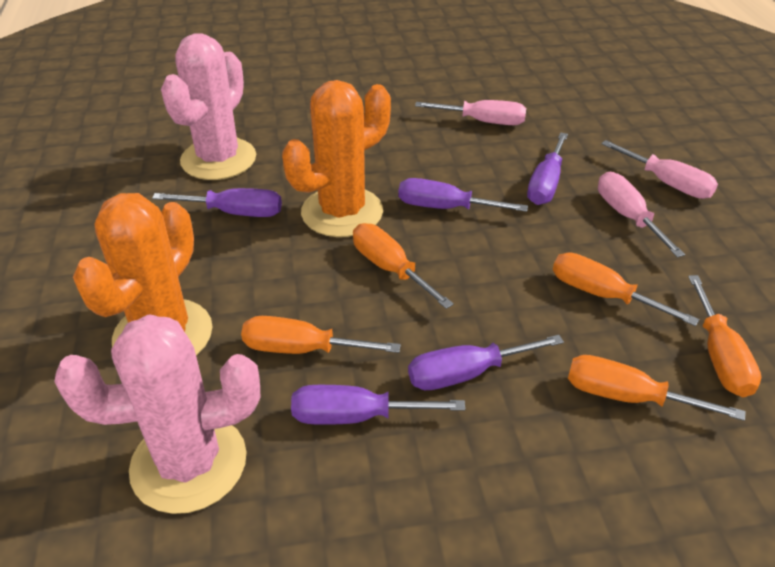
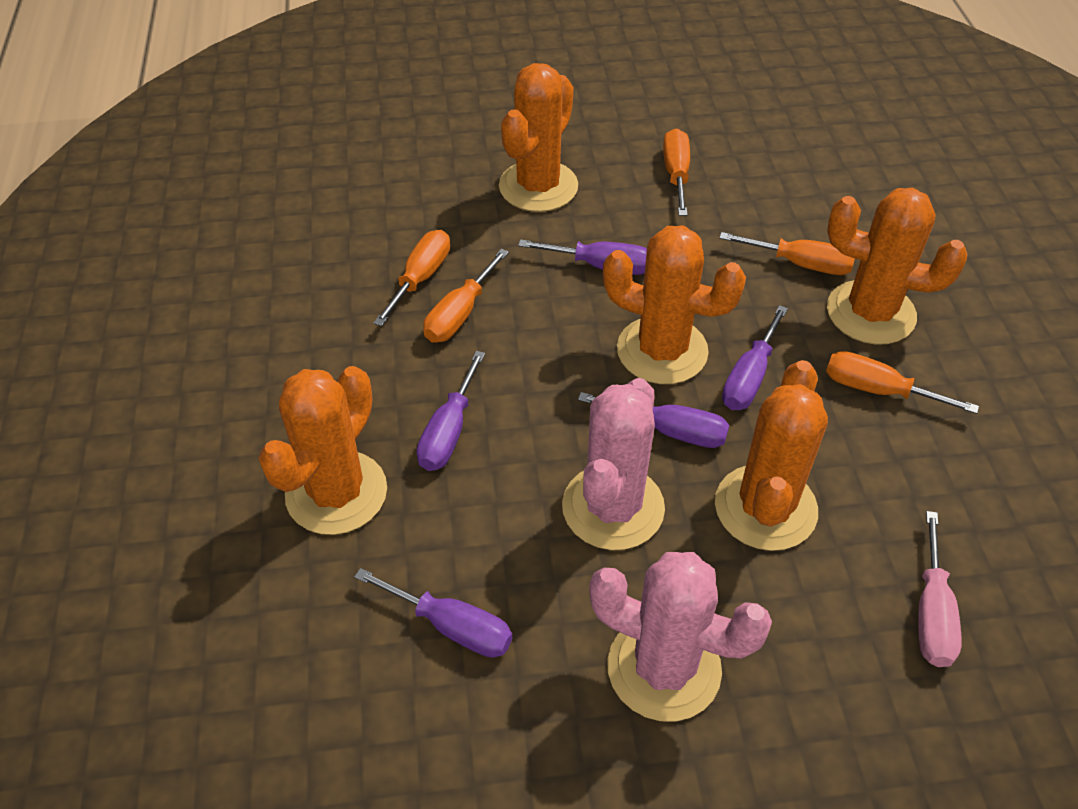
orange cactus: [73,193,212,356] [282,80,391,237] = 2 -> [258,366,387,535] [499,63,578,212] [603,226,746,384] [715,360,828,551] [827,188,968,345] = 5
pink screwdriver: [415,100,526,125] [598,172,685,258] [601,140,718,199] = 3 -> [918,511,962,667] = 1

